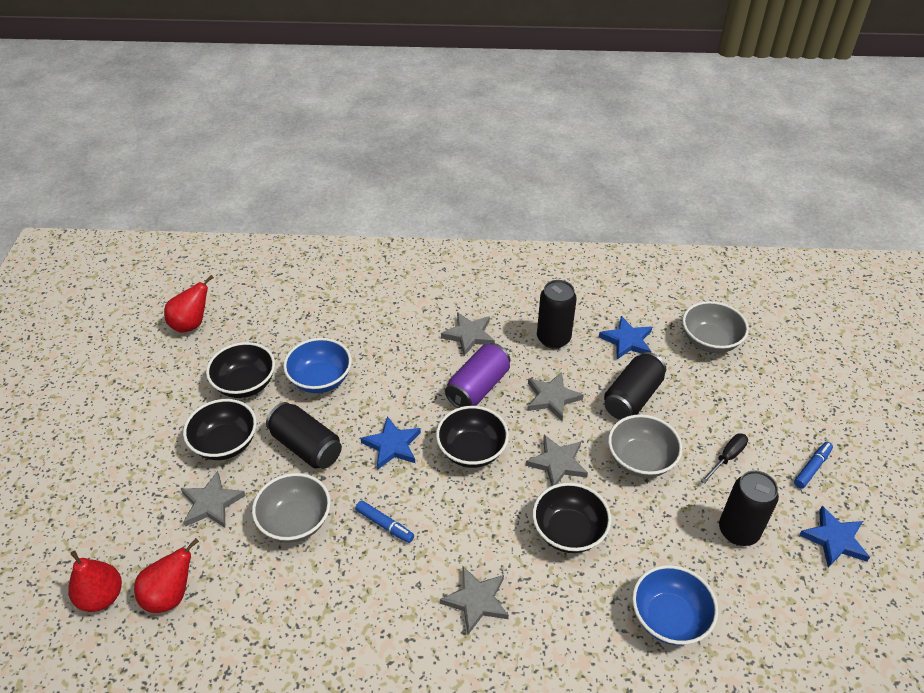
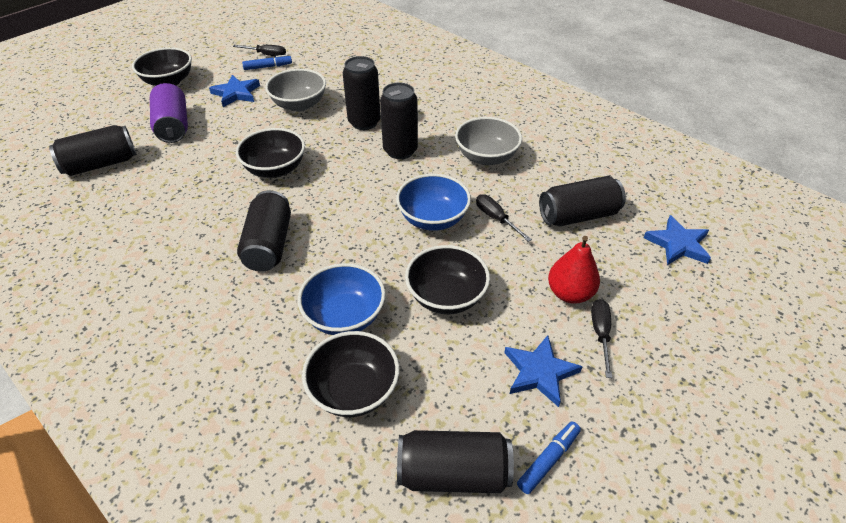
black can: [266,402,342,469] [537,280,577,349] [604,352,666,420] [719,470,779,546] = 4 -> [49,125,137,176] [237,190,291,272] [343,56,381,130] [380,83,418,159] [397,430,514,493] [539,176,626,226] = 6
black screwdriver: [701,434,748,484] = 1 -> [233,45,286,57] [476,194,532,242] [591,299,612,378] = 3
grey bowl: [252,473,331,543] [608,414,682,478] [682,301,749,353] = 3 -> [265,69,326,112] [455,117,522,165] = 2
grey star: [181,471,246,528] [440,567,509,635] [441,312,495,356] [526,435,588,486] [528,372,584,421] = 5 -> none = 0
red pear: [68,551,122,612] [134,538,199,613] [164,275,214,333] = 3 -> [548,236,600,304] = 1

